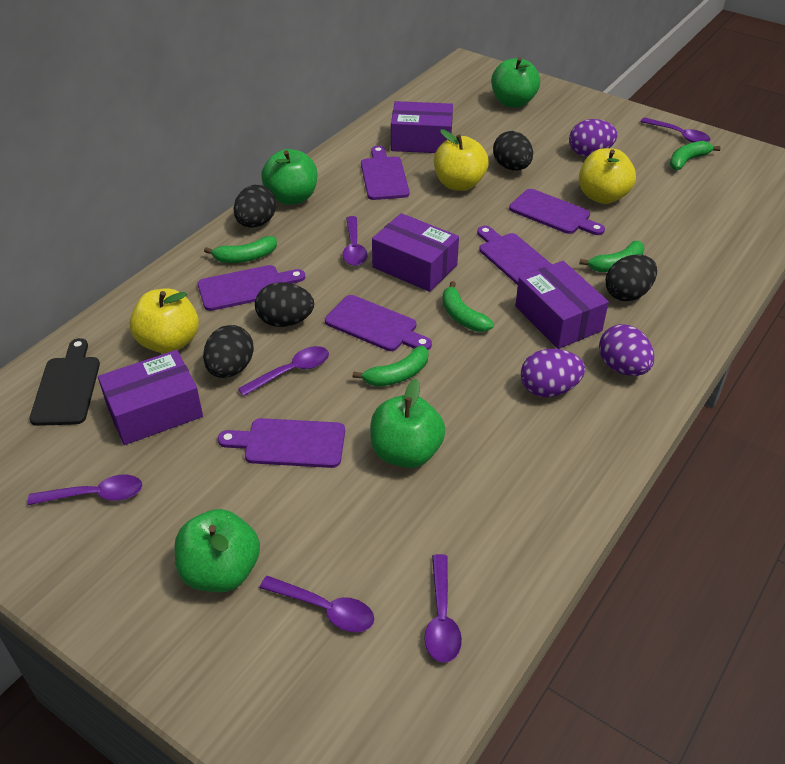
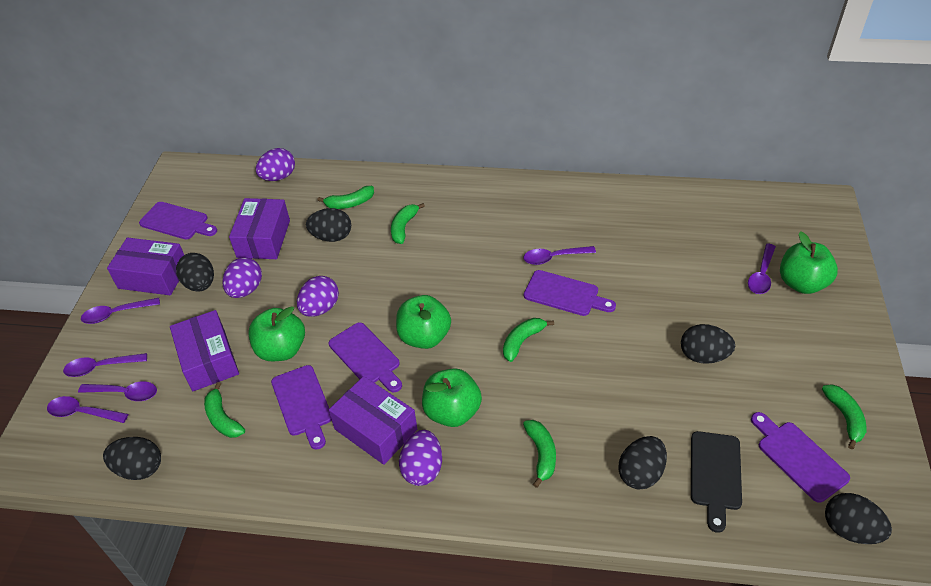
black egg: [203,325,254,378] [234,185,276,228] [255,282,314,327] [493,131,533,171] [606,255,657,301] = 5 -> [103,437,161,480] [176,253,214,292] [306,208,351,242] [618,436,667,490] [681,324,735,364] [825,493,892,544] = 6
green banana: [204,236,277,263] [353,346,429,386] [442,281,494,332] [580,241,644,272] [670,141,721,170] = 5 -> [204,382,245,438] [318,186,374,209] [391,203,425,244] [503,318,554,362] [523,420,556,488] [822,384,867,449] = 6
purple cutting board: [198,265,305,311] [218,418,345,468] [325,295,432,351] [361,146,409,200] [477,226,552,285] [509,189,605,235] = 6 -> [139,202,217,239] [271,365,331,450] [329,322,402,393] [524,270,616,316] [751,412,850,503] = 5
purple egg: [521,349,585,397] [569,119,618,156] [599,324,654,376] = 3 -> [222,257,262,298] [256,148,295,181] [297,276,339,317] [399,430,442,486] = 4
yellow apple: [129,288,199,354] [434,129,489,191] [579,148,636,204] = 3 -> none = 0

